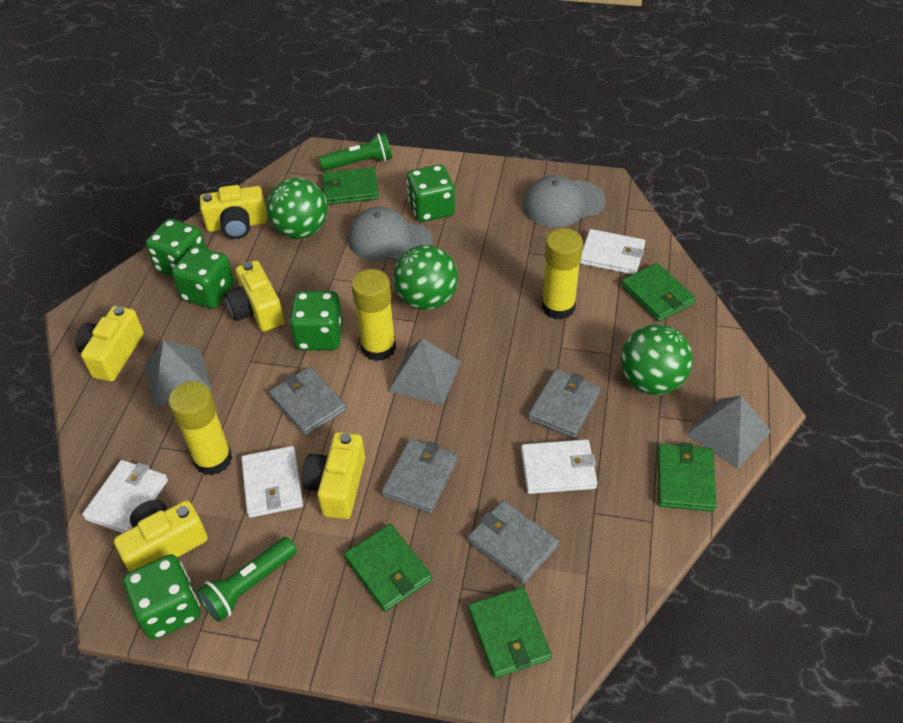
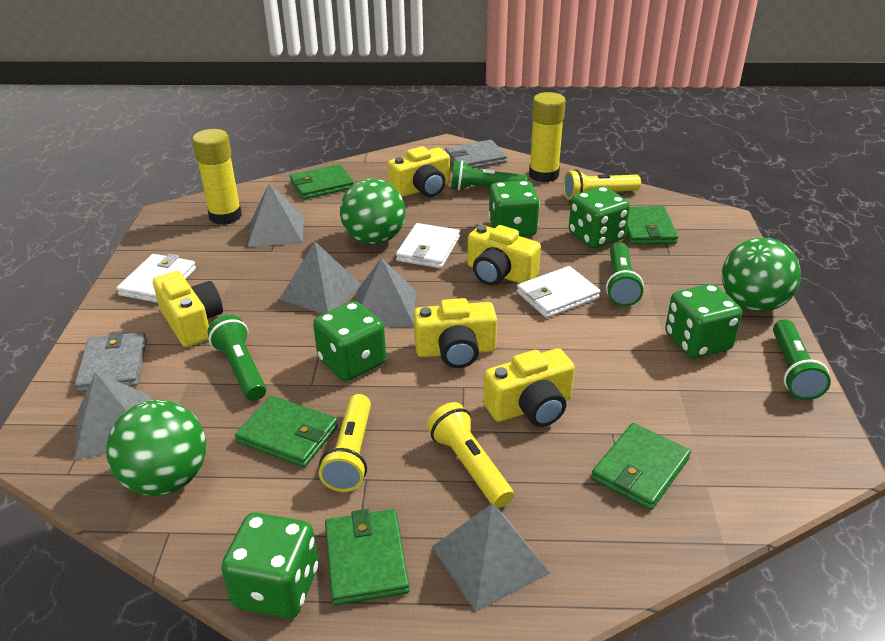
green flashlight: [197,537,297,622] [319,133,392,171] = 2 -> [207,315,266,401] [451,160,527,191] [606,242,644,307] [773,319,831,400] = 4
grey cap: [348,207,433,261] [523,175,605,228] = 2 -> none = 0
grey pyramid: [145,340,212,407] [389,339,461,405] [686,396,771,469] = 3 -> [75,372,152,460] [247,183,304,247] [279,242,362,314] [355,257,416,328] [432,503,550,612] = 5
grey wallet: [269,367,347,436] [381,439,458,513] [468,500,559,584] [528,369,601,438] = 4 -> [74,331,147,392] [445,140,507,169] = 2
white wallet: [82,460,168,533] [241,446,303,518] [521,439,597,494] [580,229,645,275] = 4 -> [116,254,196,303] [396,223,460,268] [517,266,600,318] = 3
yellow flashlight: none = 0 -> [319,394,371,492] [427,402,514,508] [563,169,641,200] = 3
yellow glue stick: [168,381,232,475] [351,269,396,361] [542,228,583,320] = 3 -> [192,129,242,225] [529,92,566,182] = 2

